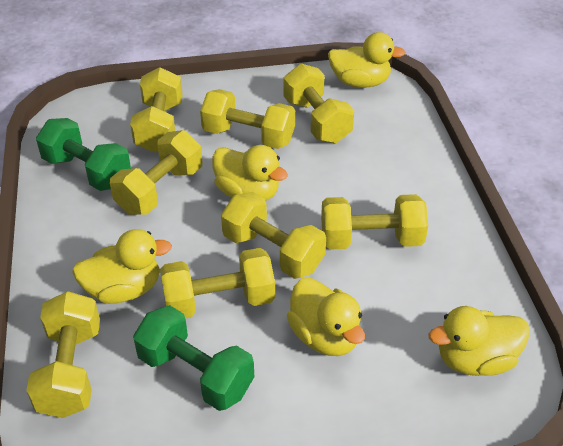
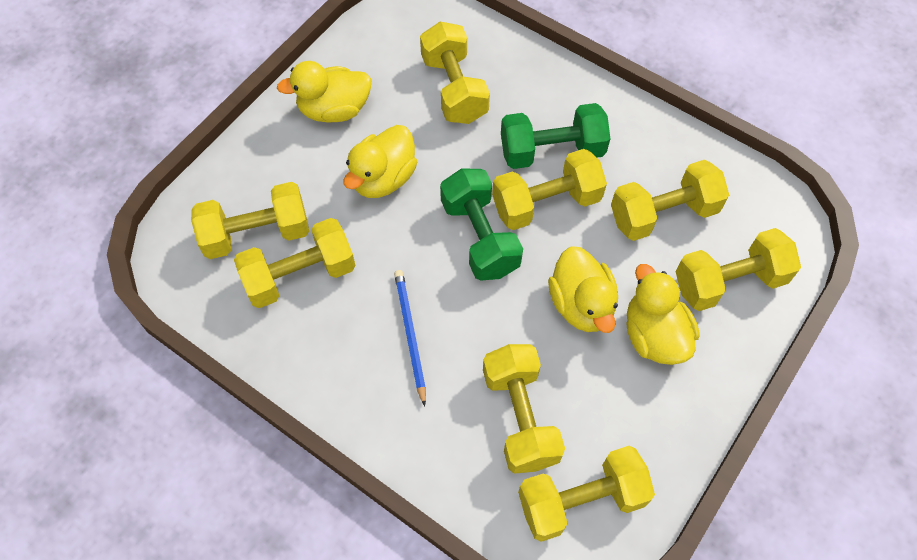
blue pencil: none = 0 -> [394,270,426,406] = 1
yellow duck: [72,229,172,304] [212,145,288,201] [287,277,365,356] [328,32,406,88] [429,306,530,376] = 5 -> [277,61,372,123] [344,125,417,198] [548,246,618,333] [627,264,699,365] = 4

